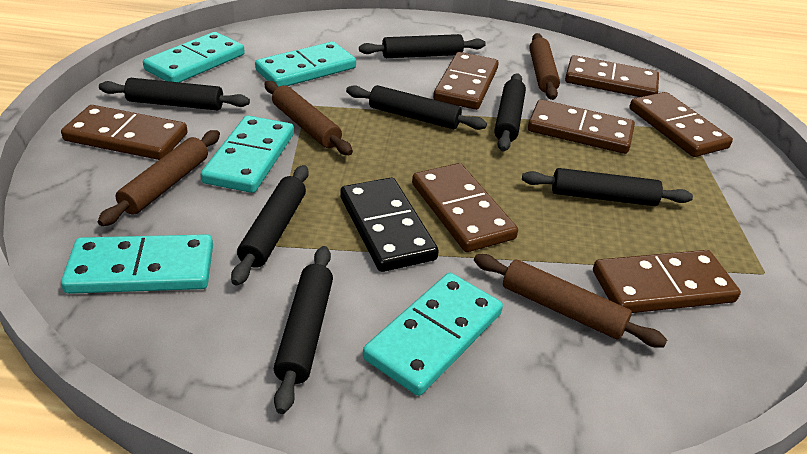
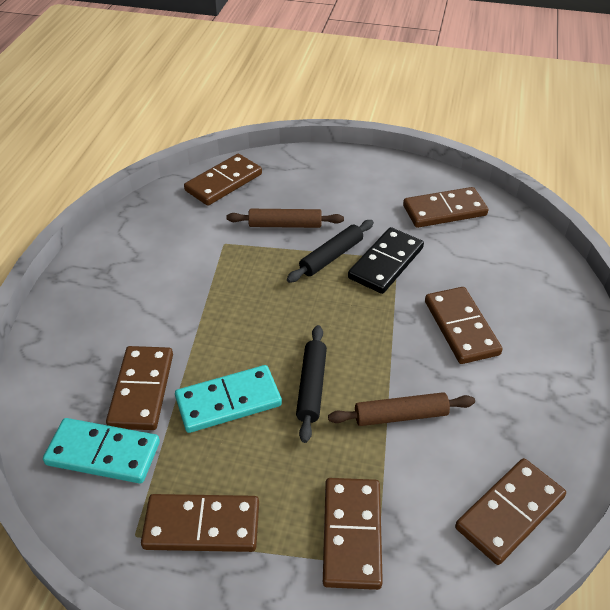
black rolling pin: [99,78,250,110] [231,165,309,286] [274,246,333,414] [346,85,487,130] [359,34,486,58] [494,73,526,151] [522,168,693,206] = 7 -> [287,220,374,283] [296,325,327,443] = 2
brown rolling pin: [98,130,220,226] [264,81,353,155] [474,254,667,348] [529,33,560,100] = 4 -> [226,209,344,228] [328,392,475,426] = 2
turquoise domino: [61,234,213,294] [143,32,245,82] [201,115,294,193] [255,42,356,87] [363,273,503,396] = 5 -> [43,418,160,484] [175,365,282,433] = 2

